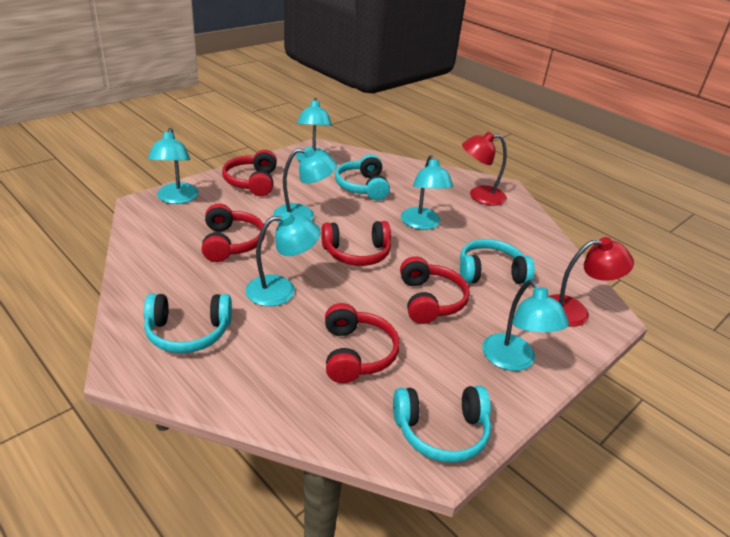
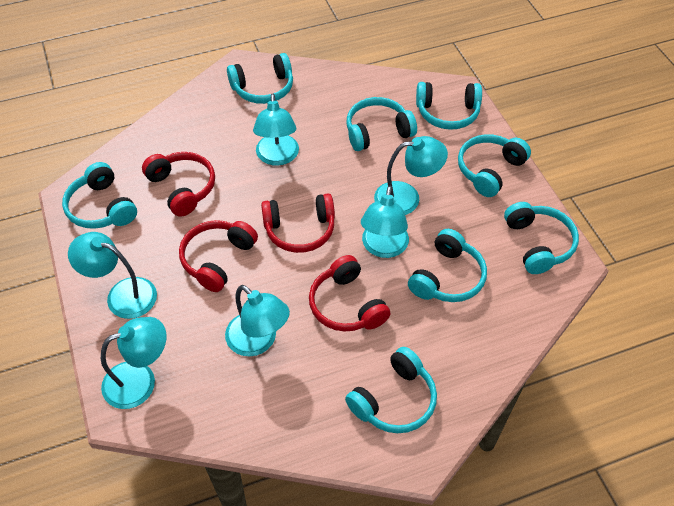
red headphones: [202,204,266,262] [222,150,277,196] [321,221,391,266] [325,303,400,383] [400,256,470,324] = 5 -> [142,152,215,217] [179,220,258,292] [261,193,335,253] [309,255,391,332] = 4
red lamp: [462,132,507,206] [549,237,634,327] = 2 -> none = 0
turquoise headphones: [144,294,232,353] [335,154,390,201] [393,386,491,463] [460,239,535,284] = 4 -> [62,162,137,229] [227,53,293,104] [345,347,437,433] [346,97,417,151] [408,229,487,302] [416,82,482,130] [458,134,531,197] [504,202,579,274] = 8

